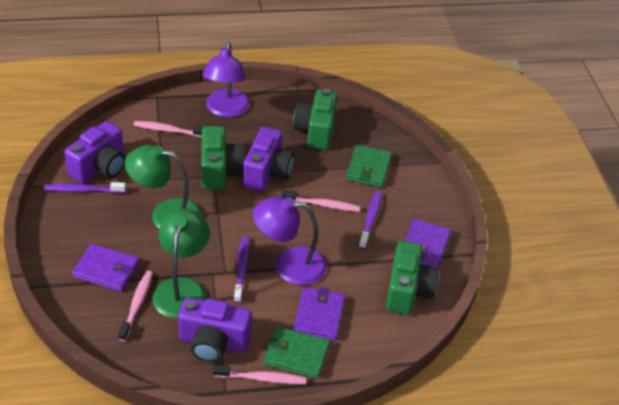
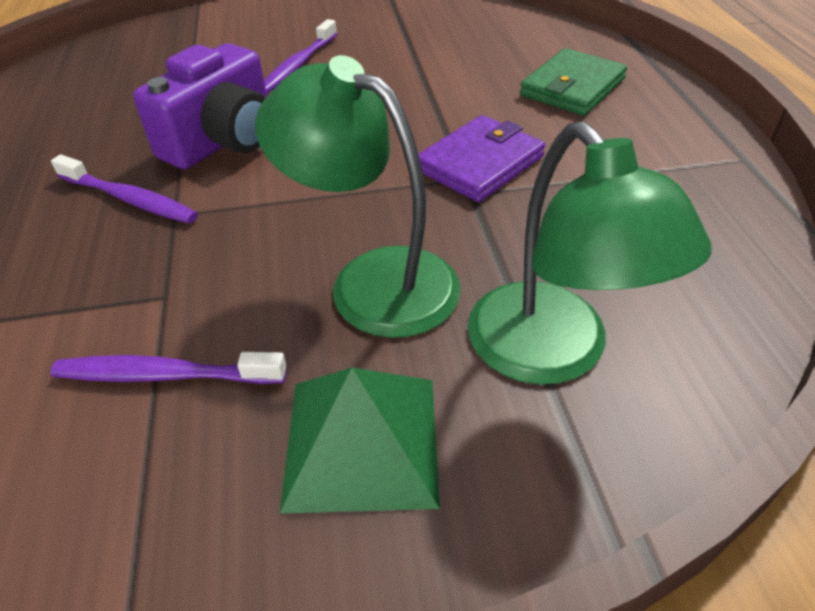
green camera: [201,126,244,190] [293,88,337,150] [386,241,439,315] = 3 -> none = 0
green pyramid: none = 0 -> [280,368,440,514] = 1
green wallet: [264,326,330,379] [346,145,392,187] = 2 -> [520,48,627,115] = 1
pink toothbrush: [118,271,153,341] [134,121,203,138] [213,365,306,384] [282,190,360,212] = 4 -> none = 0
purple camera: [64,121,126,183] [178,298,252,362] [243,127,294,191] = 3 -> [133,43,267,169] = 1
purple lamp: [202,42,250,118] [253,196,327,285] = 2 -> none = 0
purple wallet: [72,244,139,292] [294,287,345,341] [405,219,451,268] = 3 -> [418,115,545,202] = 1

